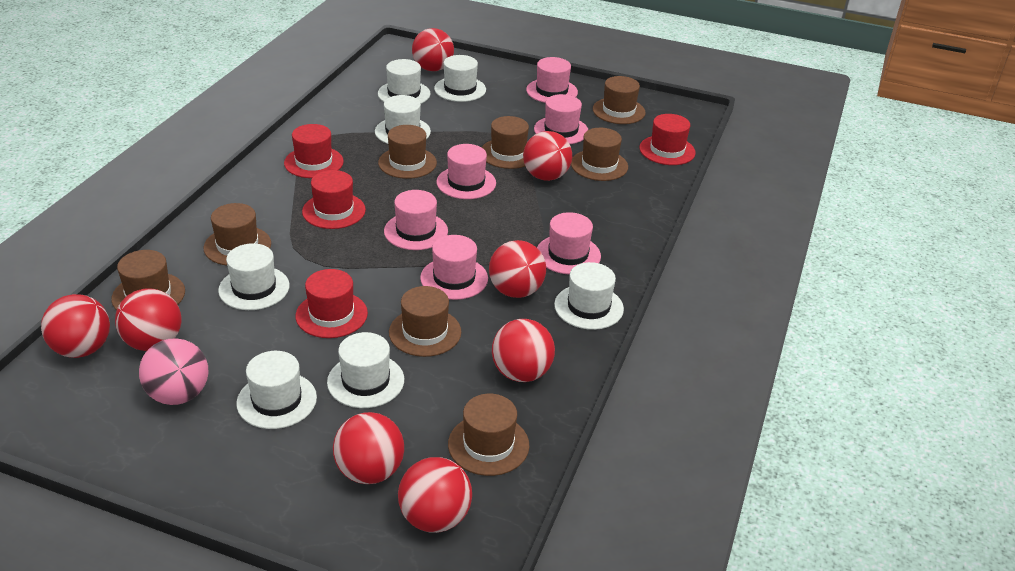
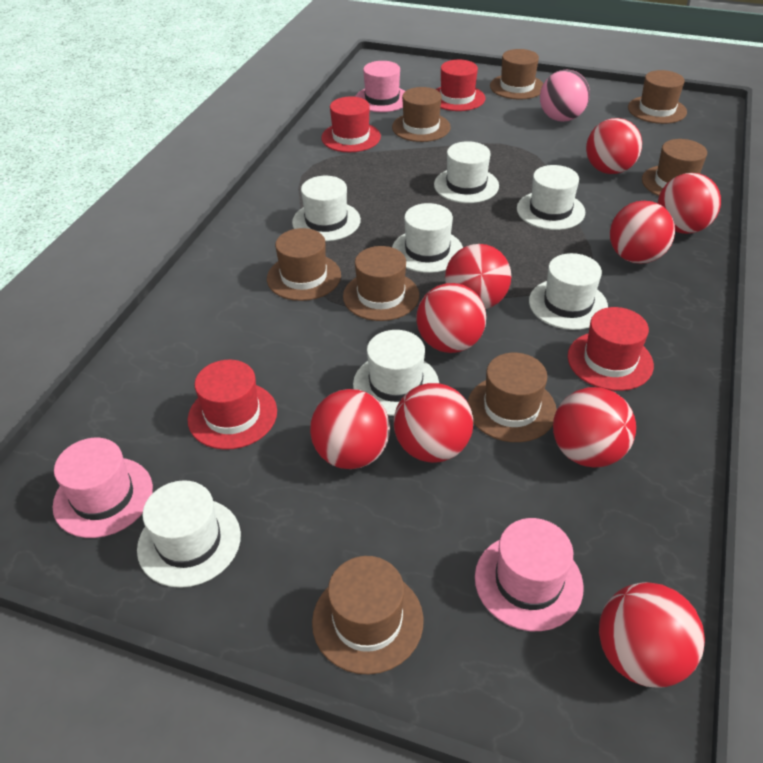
pink hat: [384,190,448,250] [420,235,488,300] [436,144,496,199] [526,57,578,103] [534,94,588,144] [537,212,601,274] = 6 -> [52,438,153,538] [355,61,405,112] [475,518,584,631] = 3
red ball: [41,294,110,358] [115,289,182,351] [333,412,404,484] [398,457,472,533] [412,28,454,71] [489,240,546,298] [492,319,555,382] [523,131,572,181] = 8 -> [310,389,390,469] [394,383,473,463] [416,283,486,353] [445,244,511,309] [553,387,636,467] [586,118,642,174] [599,582,705,688] [610,201,675,264] [658,173,721,234] = 9

